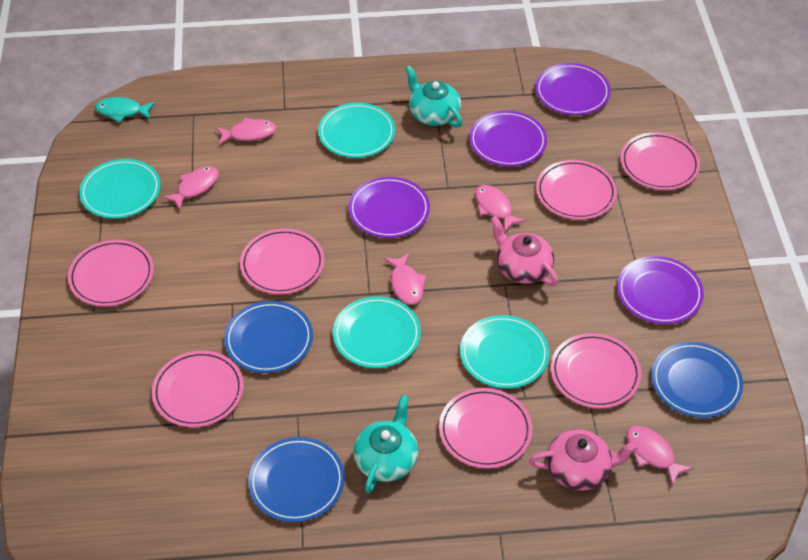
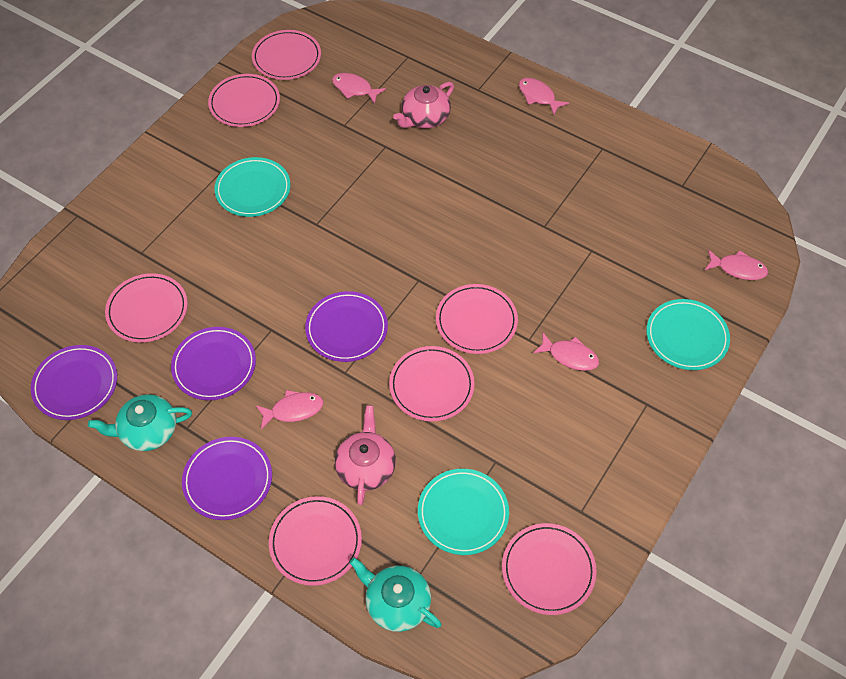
blue plate: [224,301,313,373] [248,437,345,522] [651,342,743,418] = 3 -> none = 0
turquoise fish: [95,97,155,123] = 1 -> none = 0
turquoise plate: [79,159,161,219] [318,103,395,158] [333,296,421,368] [460,315,549,389] = 4 -> [215,157,291,217] [418,469,509,555] [646,299,730,370] = 3

